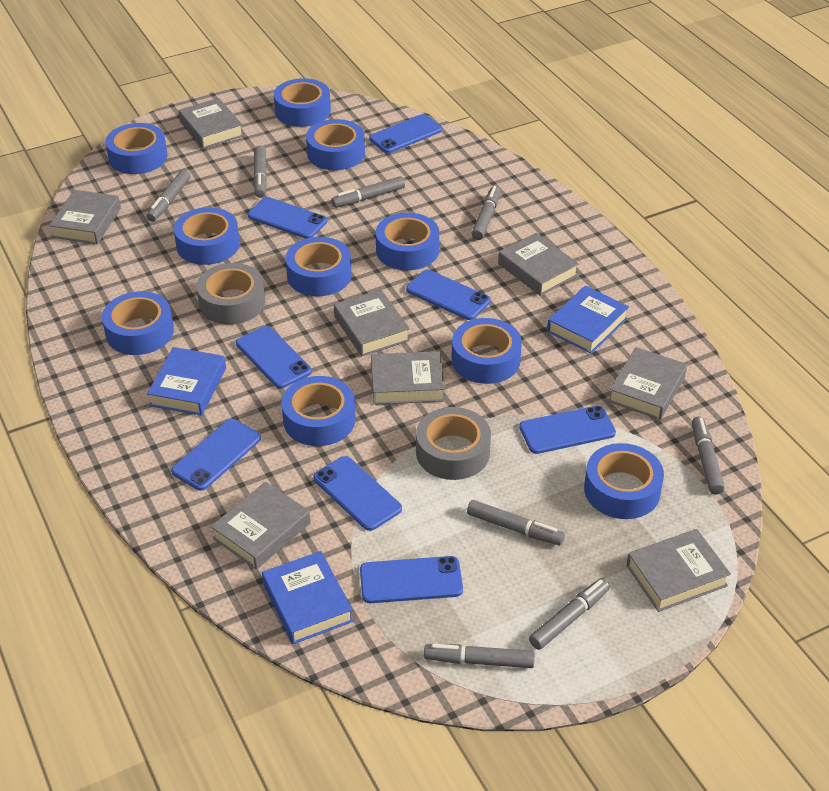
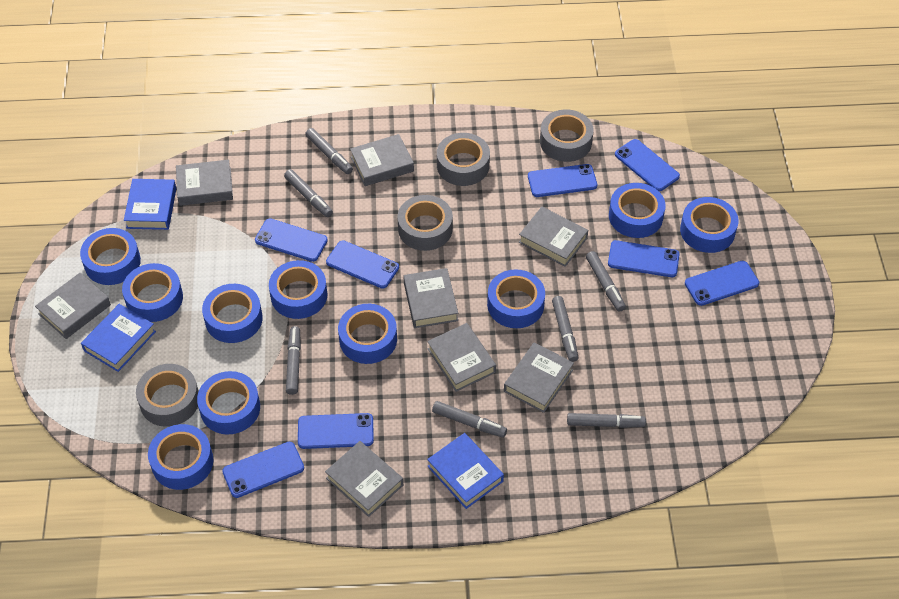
grey marker: [146,170,191,222] [253,146,267,198] [331,176,405,208] [424,644,535,668] [467,500,565,545] [471,186,501,240] [529,578,610,650] [692,416,725,494] = 8 -> [284,169,333,217] [286,326,301,395] [305,128,353,174] [432,401,507,437] [552,296,579,362] [567,413,646,428] [586,251,626,312] = 7
grey tape: [196,263,265,325] [416,407,491,480] = 2 -> [136,364,199,427] [397,195,453,251] [437,133,490,186] [540,110,594,162] = 4

